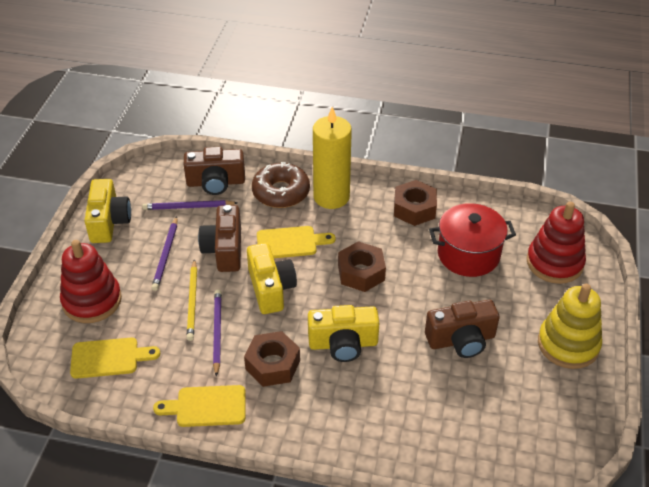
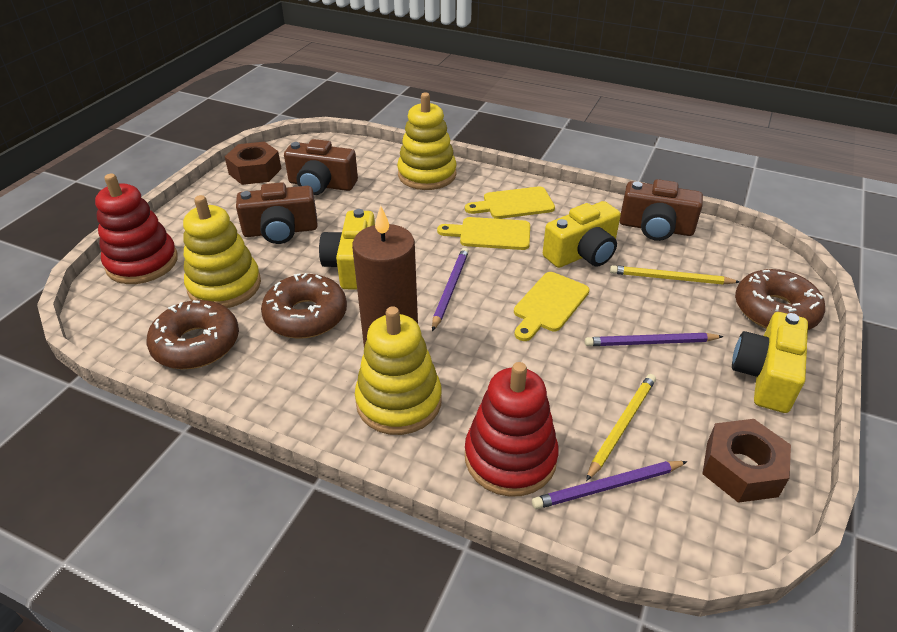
brown candle: none = 0 -> [352,205,418,346] = 1
brown donut: [252,162,310,208] = 1 -> [147,300,239,369] [261,273,347,339] [735,269,825,330] = 3
brown nut: [244,331,300,387] [338,241,386,292] [394,180,437,226] = 3 -> [225,142,281,185] [702,419,791,503] = 2
red pot: [429,203,516,277] = 1 -> none = 0
yellow candle: [313,107,352,209] = 1 -> none = 0
yellow pencil: [187,259,197,341] = 1 -> [586,374,656,481] [610,265,739,285] = 2
yellow stacking toy: [538,284,602,369] = 1 -> [183,195,261,308] [355,306,442,435] [397,92,457,190] = 3

